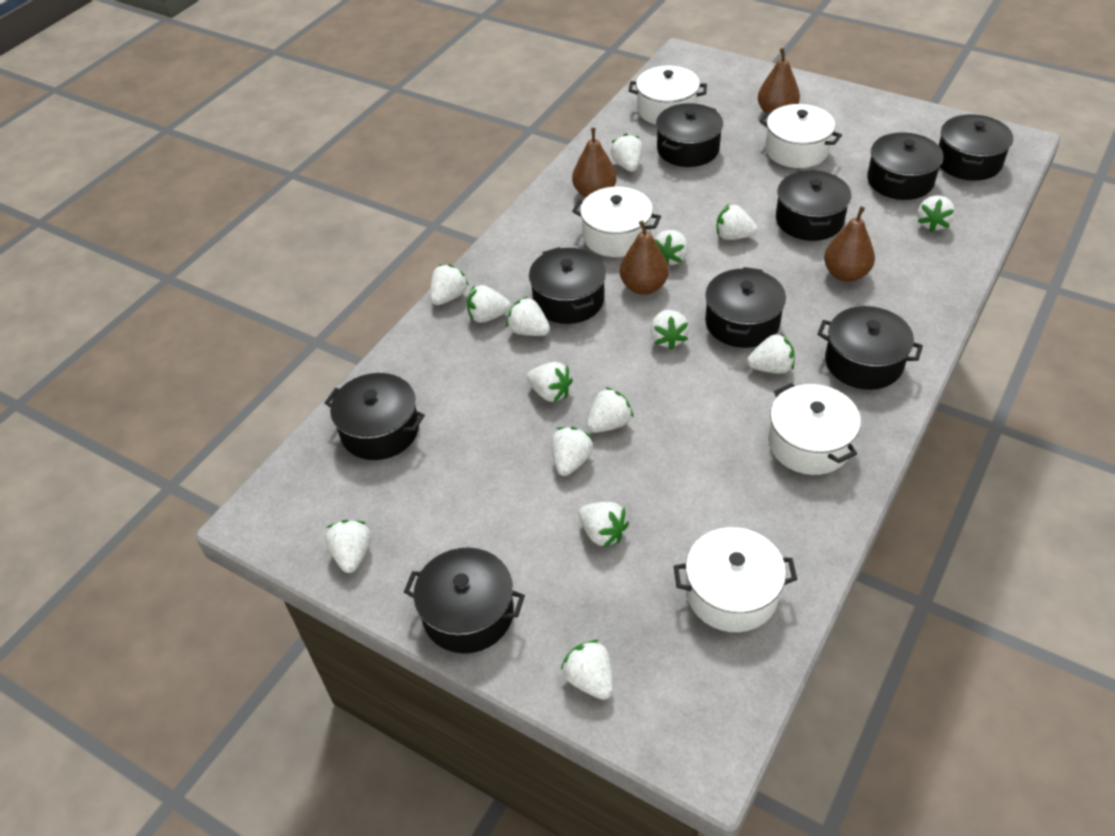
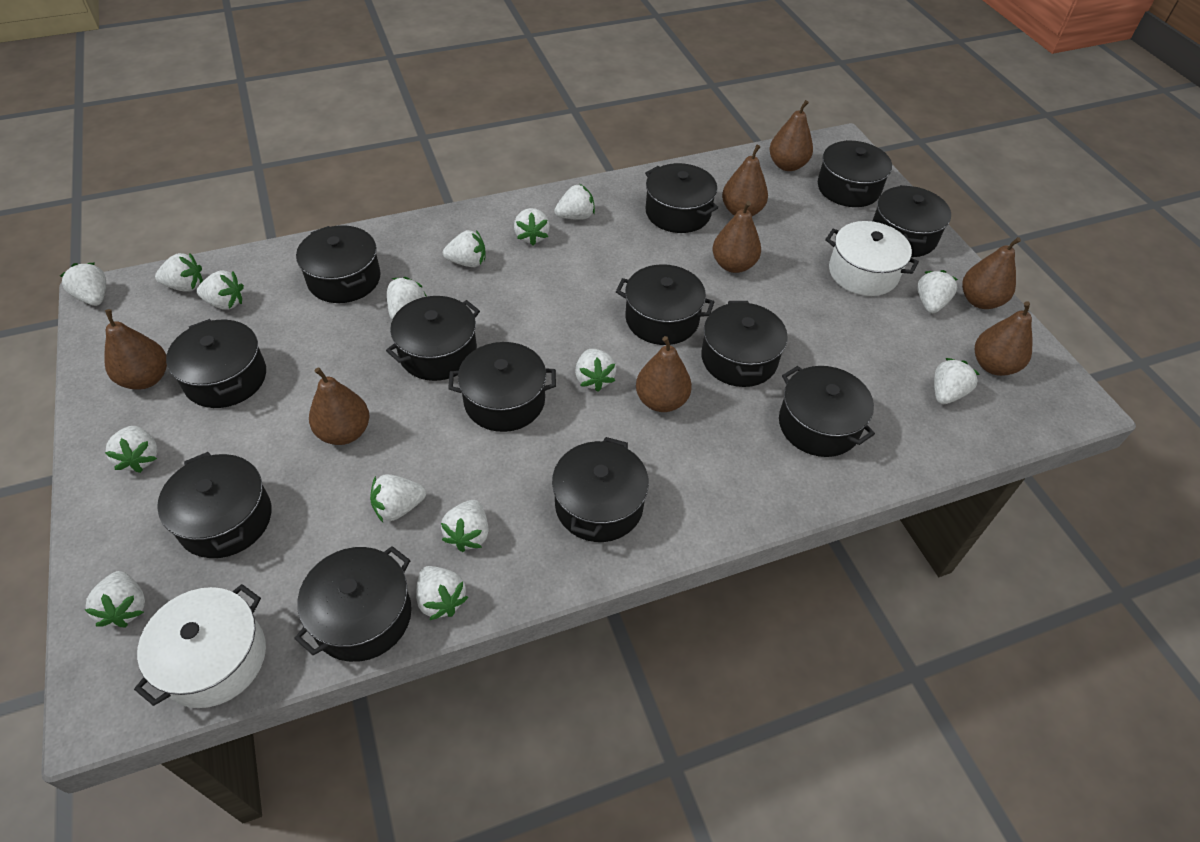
black pot: [325,373,425,460] [404,548,525,653] [529,247,606,324] [656,103,723,167] [705,267,786,348] [776,170,852,241] [817,306,923,390] [867,132,943,200] [939,114,1013,181] = 9 -> [157,452,272,558] [166,319,266,408] [294,546,412,662] [296,225,381,303] [386,296,480,381] [448,342,556,432] [552,437,649,542] [616,264,714,345] [645,163,718,233] [701,301,788,387] [779,366,875,457] [818,140,892,207] [872,185,951,257] = 13
brown pear: [572,128,617,198] [620,220,669,295] [758,48,800,113] [824,206,875,282] = 4 -> [105,309,167,390] [309,367,370,445] [636,336,692,412] [713,201,761,273] [722,145,768,216] [770,100,813,171] [962,237,1021,309] [975,301,1032,376] = 8
white pot: [572,187,661,257] [629,66,707,124] [674,527,797,632] [759,104,842,168] [768,383,861,475] = 5 -> [134,584,266,708] [825,221,919,296] = 2

